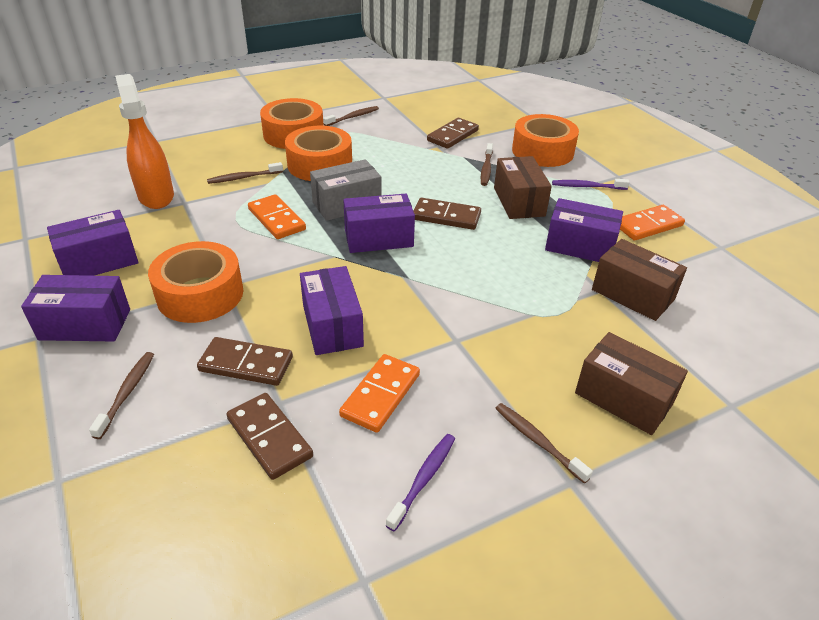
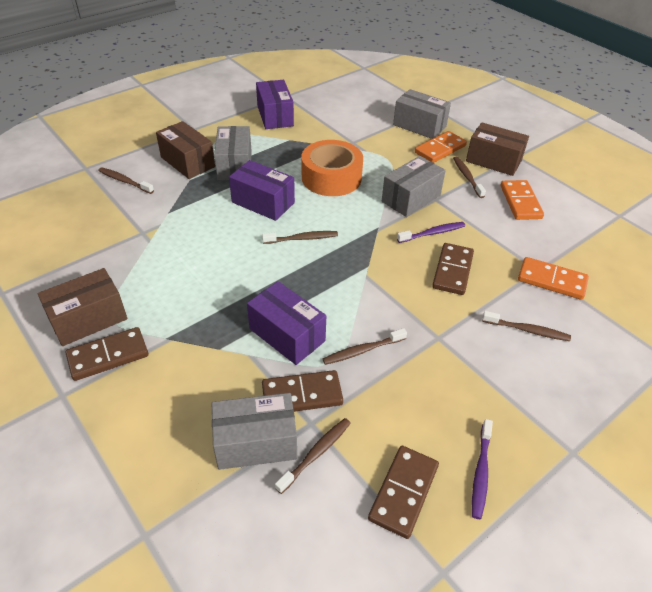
brown toothbrush: [89,352,154,439] [207,162,283,184] [323,106,379,126] [481,143,493,186] [495,403,593,484] = 5 -> [99,168,154,194] [262,231,338,244] [275,418,351,494] [322,328,407,365] [453,157,486,198] [482,311,571,341] = 6
grey box: [310,159,382,221] = 1 -> [212,393,297,470] [214,126,252,180] [382,156,446,217] [393,89,451,139] = 4
orange spray bottle: [115,74,174,209] = 1 -> none = 0
orange tape: [148,241,243,323] [260,98,324,149] [285,125,352,181] [512,114,579,167] = 4 -> [302,140,363,196] = 1
purple box: [21,275,130,342] [47,210,138,276] [300,266,364,355] [343,194,415,253] [545,198,623,262] = 5 -> [229,160,295,221] [247,281,326,365] [256,80,294,129] = 3

